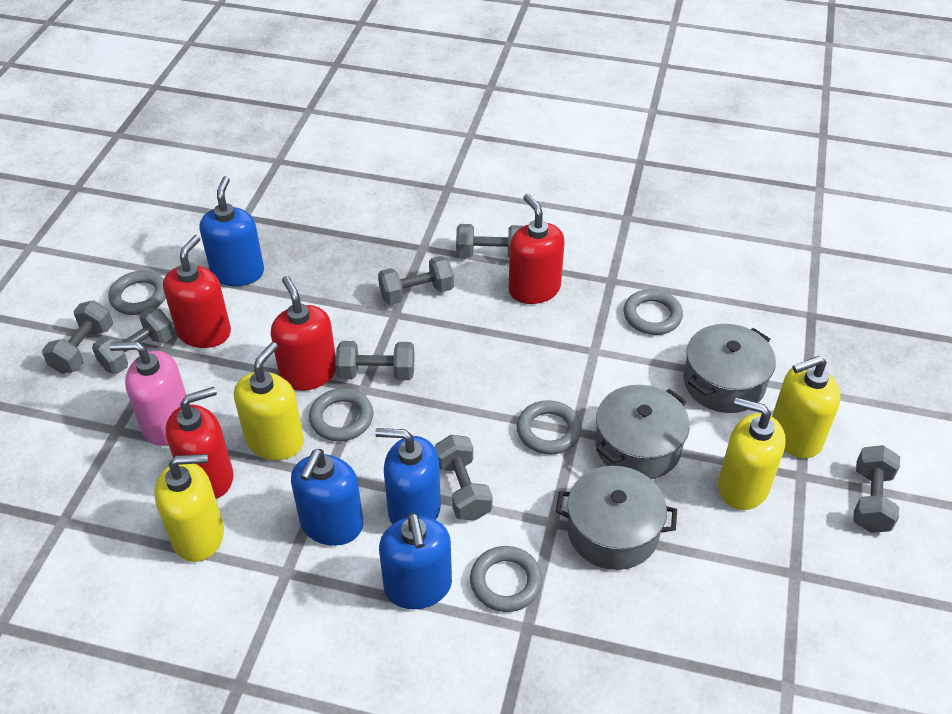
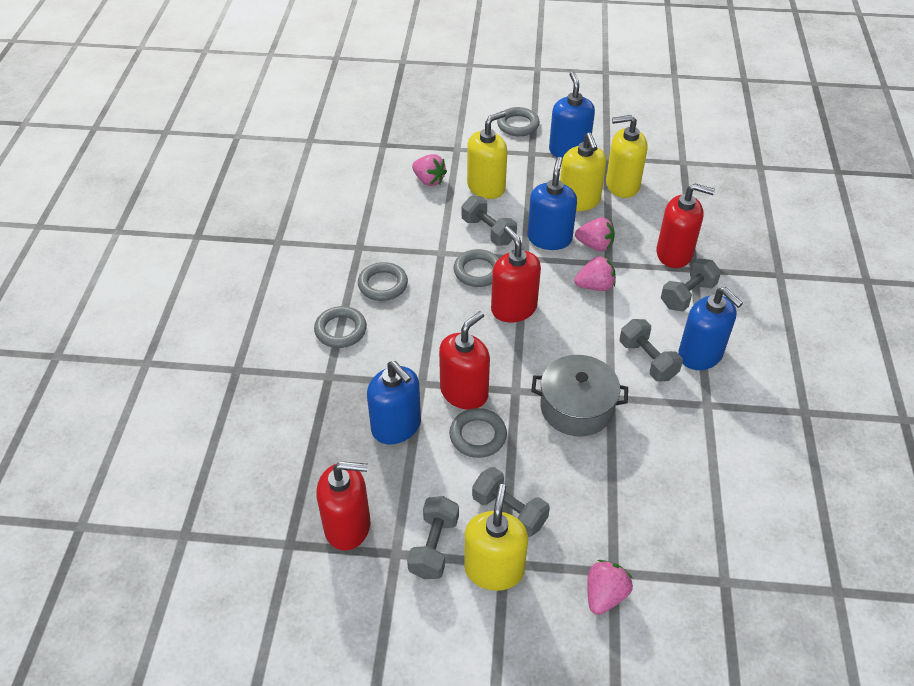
grey dumbbell: [42,300,113,374] [92,308,174,374] [336,341,415,380] [378,256,454,305] [434,435,493,520] [456,224,523,258] [853,445,900,533] = 7 -> [407,496,459,579] [462,196,517,246] [472,467,550,537] [620,319,683,381] [661,259,721,312] = 5
grey pot: [556,466,677,570] [595,385,690,479] [684,324,776,413] = 3 -> [531,355,628,437] = 1
pink soap dispenser: [109,341,186,446] = 1 -> none = 0
pink strawberry: none = 0 -> [412,154,447,186] [574,256,616,291] [575,217,615,252] [587,560,633,615] = 4

